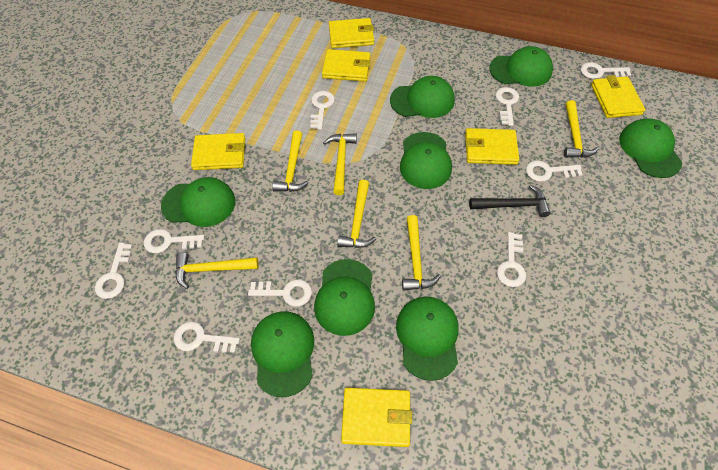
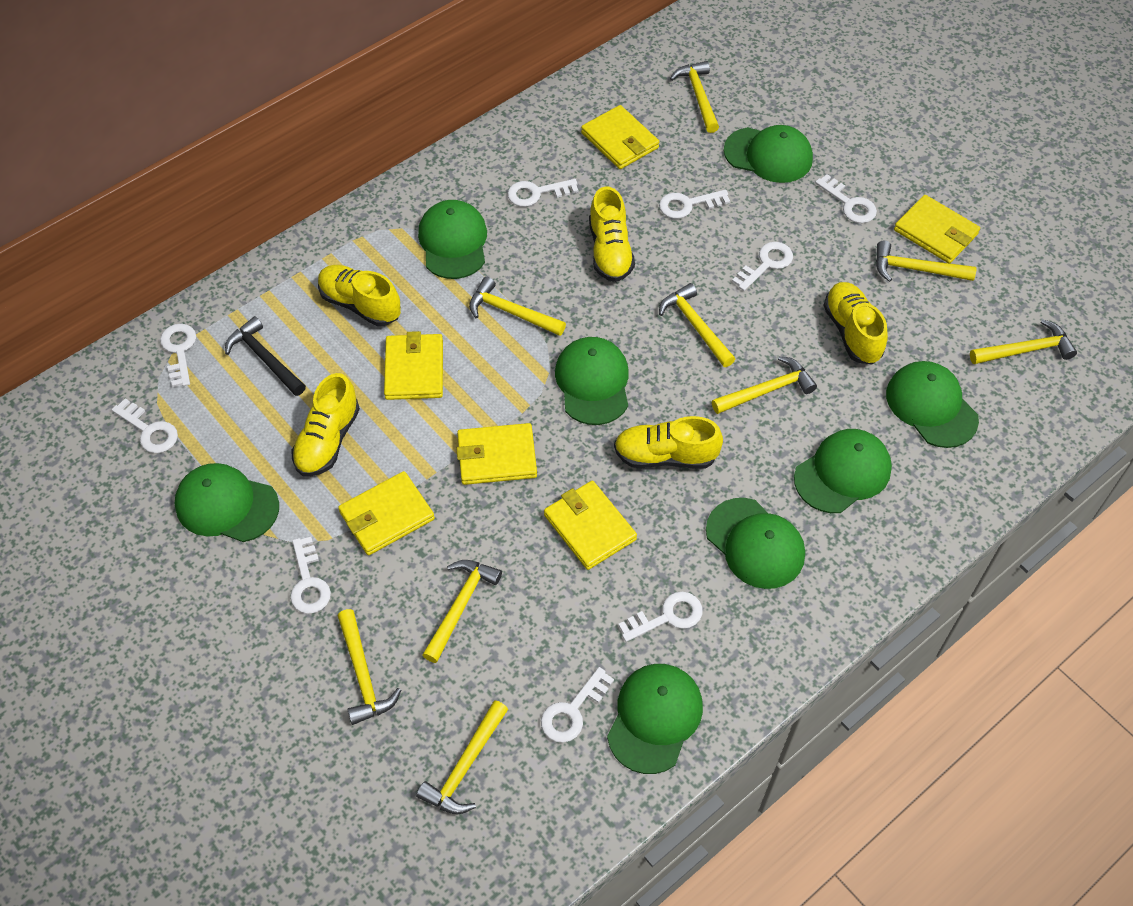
yellow hammer: [175,252,259,289] [272,130,309,192] [323,133,357,195] [337,180,376,248] [402,215,441,291] [564,100,599,158] = 6 -> [338,609,401,725] [416,700,508,814] [422,560,502,663] [469,277,566,336] [659,283,735,367] [670,61,719,133] [712,356,817,414] [876,240,976,282] [970,319,1077,364] = 9
yellow shoe: none = 0 -> [291,373,360,476] [318,265,401,326] [589,186,635,282] [614,416,723,469] [823,282,888,365] = 5

